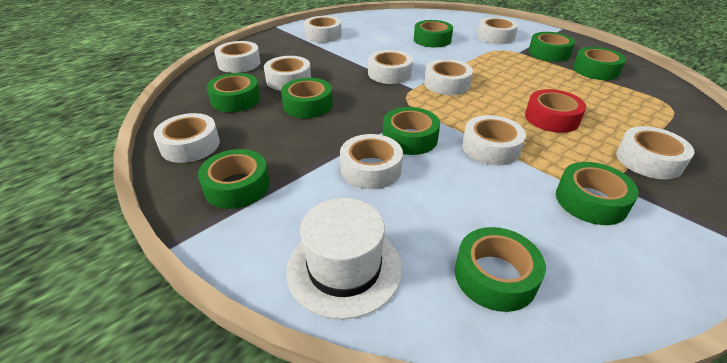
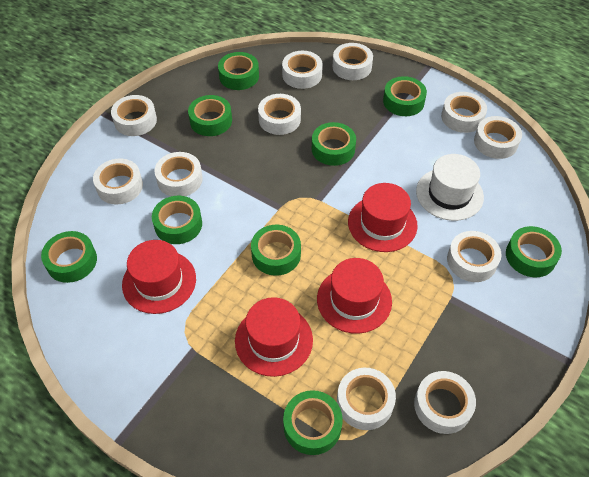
red hat: none = 0 -> [122,240,196,314] [235,297,313,377] [317,258,392,334] [348,183,418,252] = 4
red tape: [525,89,586,133] = 1 -> none = 0
white tape: [154,113,220,163] [214,41,261,73] [264,56,311,91] [304,16,342,43] [340,134,403,189] [368,50,413,84] [424,59,473,95] [462,115,526,165] [477,17,518,44] [616,126,695,179] = 10 -> [93,159,143,205] [111,95,157,136] [154,152,203,196] [258,94,301,135] [282,51,323,89] [332,43,373,80] [337,368,396,430] [414,371,476,434] [441,92,487,133] [447,231,502,282] [474,116,522,159] = 11

